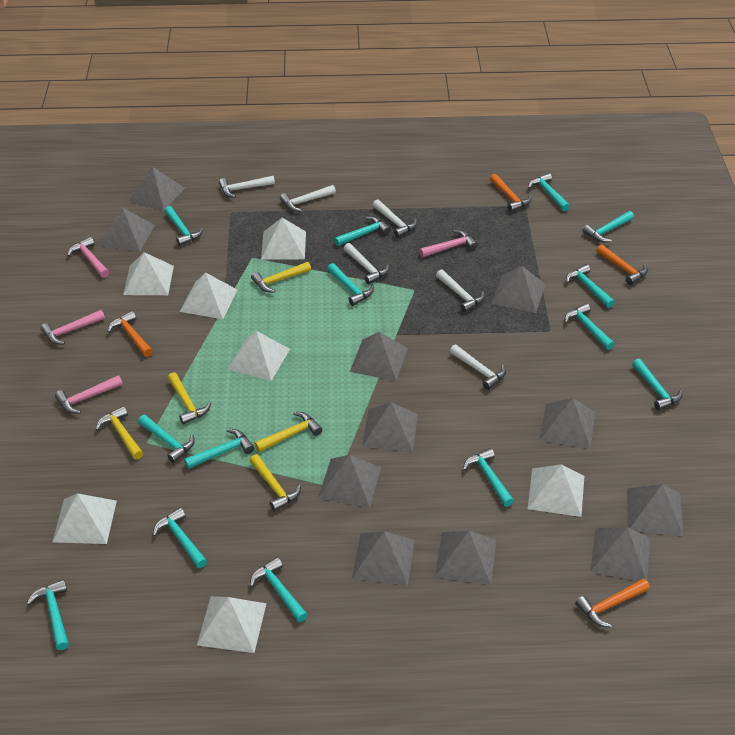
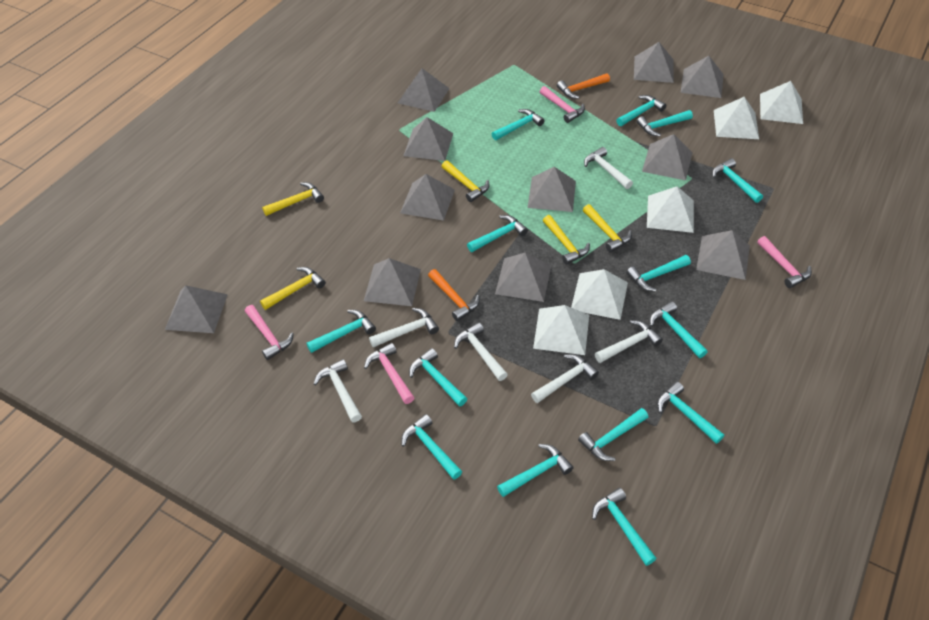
orange hammer: [108,311,153,357] [490,174,532,212] [575,578,650,627] [596,244,648,285] = 4 -> [428,269,480,321] [557,73,610,99] = 2
white pyramid: [53,493,117,544] [123,252,174,295] [180,272,238,319] [197,596,267,653] [228,331,290,381] [261,218,306,259] [528,464,584,517] = 7 -> [533,305,589,355] [571,269,628,320] [647,186,694,233] [714,97,759,139] [760,81,803,124] = 5

